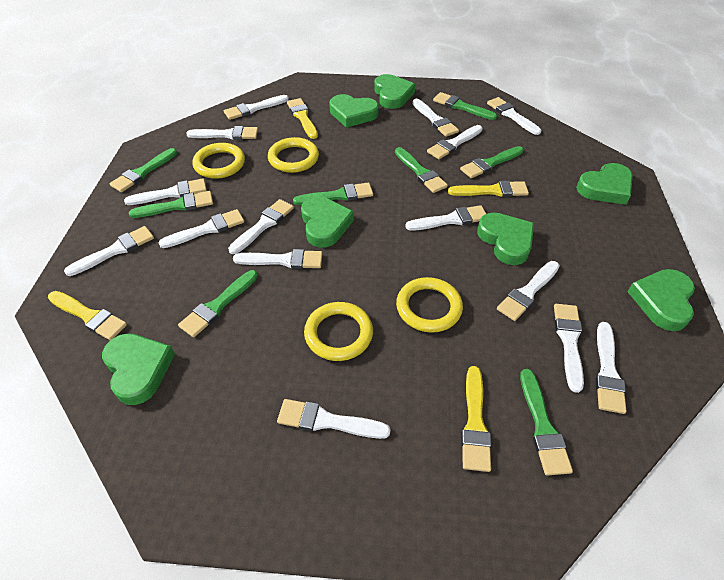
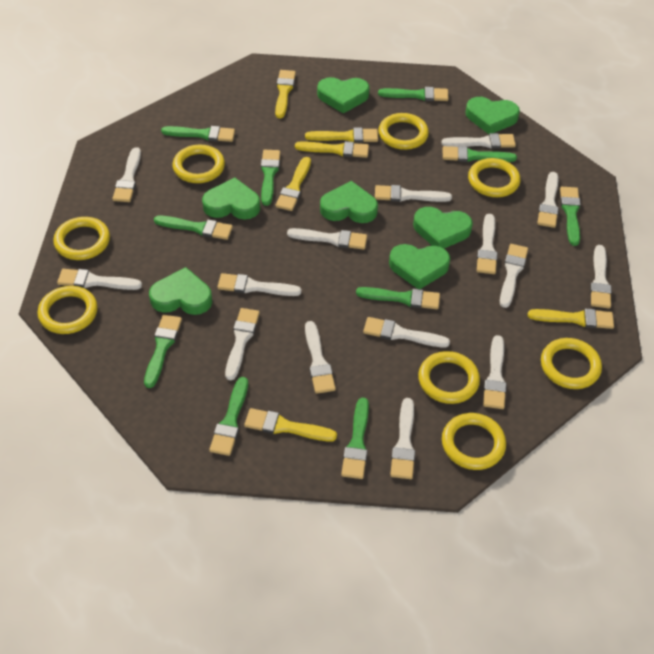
green brush: [109,148,177,192] [129,191,213,218] [178,270,258,337] [293,182,373,205] [395,147,448,193] [433,92,497,120] [460,146,523,178] [520,369,573,476] = 8 -> [144,315,182,388] [154,216,233,240] [161,126,235,142] [209,377,248,456] [261,150,280,206] [341,398,369,479] [356,287,440,309] [378,87,449,101] [443,146,517,162] [560,187,581,246] = 10
yellow brush: [48,291,127,340] [287,98,318,139] [448,181,529,197] [461,366,491,472] = 4 -> [244,408,337,442] [275,70,296,118] [276,157,311,211] [295,141,369,158] [305,128,378,143] [528,308,614,329] = 6
yellow ring: [192,143,245,179] [268,137,319,173] [304,302,373,361] [396,277,463,333] = 4 -> [37,286,98,334] [53,217,110,260] [173,144,225,183] [379,113,429,150] [418,351,480,404] [442,413,506,470] [468,158,521,197] [541,338,602,389] = 8

